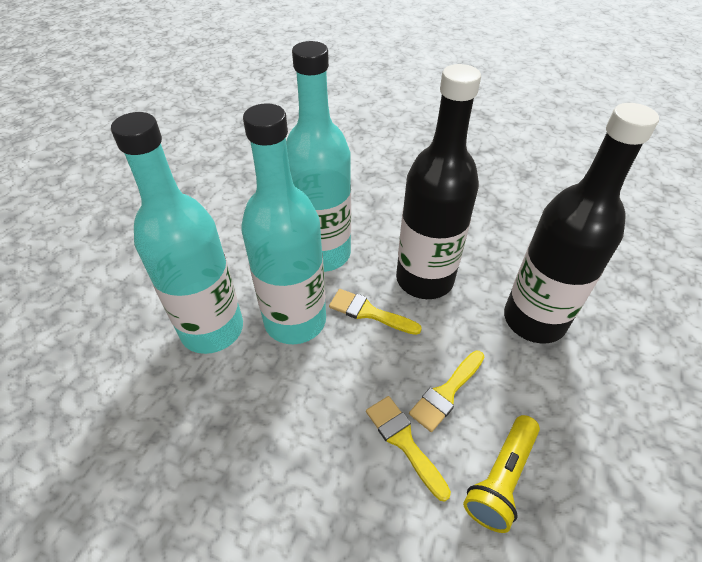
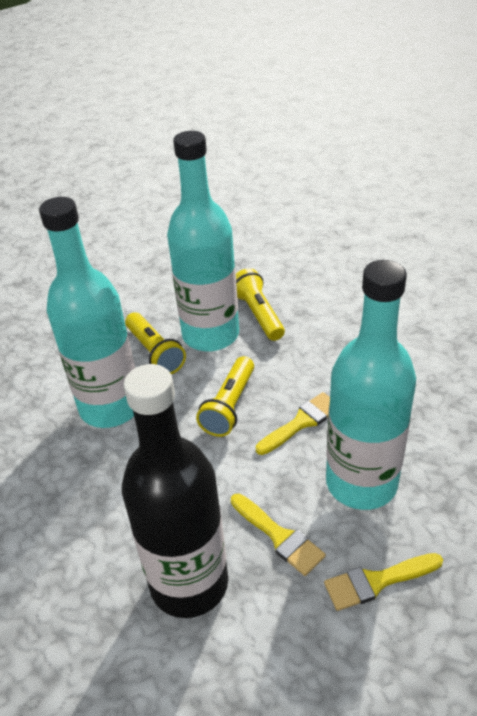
black bottle: [396,64,481,299] [504,103,659,344] = 2 -> [122,364,228,618] = 1
yellow flashlight: [463,415,540,533] = 1 -> [125,312,186,374] [196,356,254,437] [236,268,285,341] = 3

